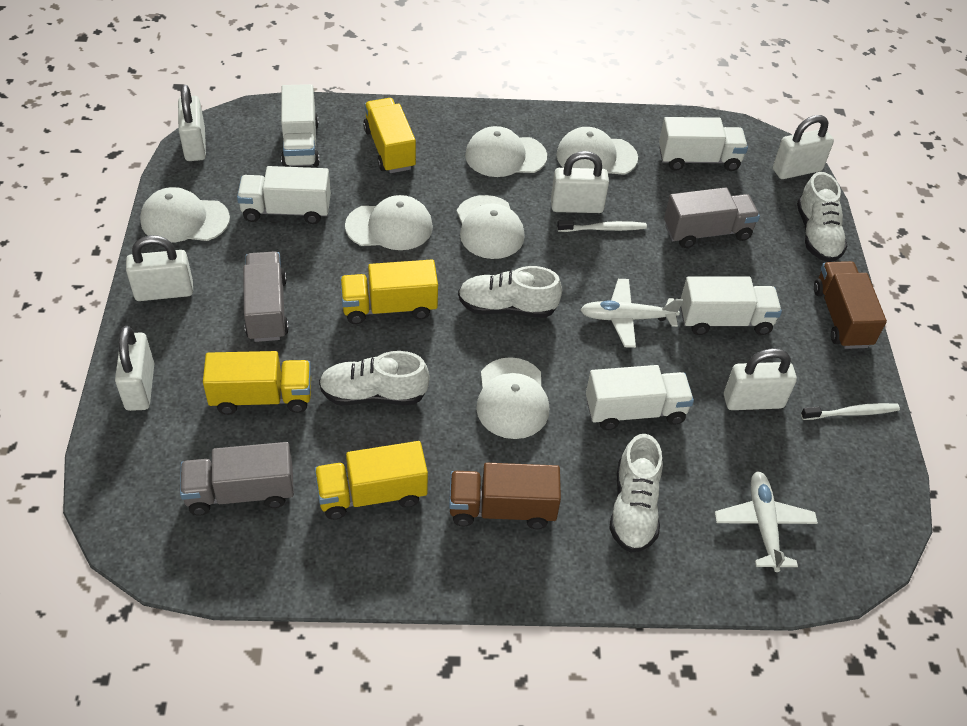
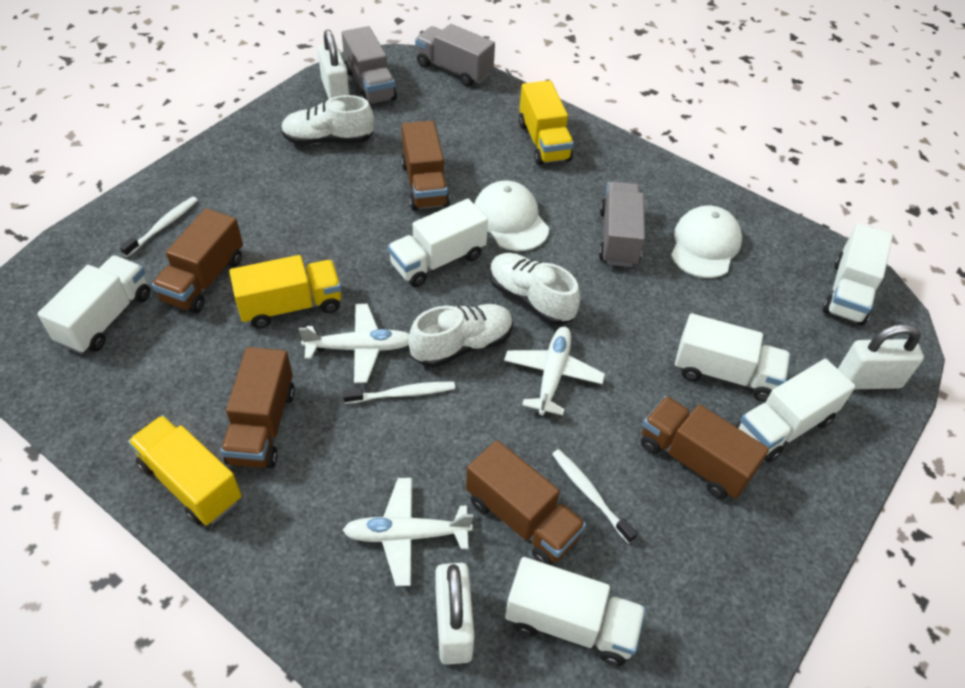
brown truck: [449,463,561,529] [814,261,887,349] = 2 -> [152,208,243,313] [221,347,295,468] [401,121,450,211] [466,440,586,565] [641,396,769,499] = 5
white cap: [140,187,230,243] [345,195,433,250] [457,195,525,259] [465,126,547,177] [476,357,549,439] [556,127,638,175] = 6 -> [474,181,549,251] [671,206,742,278] = 2
white padlock: [115,326,154,411] [126,235,193,301] [178,85,206,161] [551,151,609,213] [724,348,797,410] [773,115,834,179] = 6 -> [318,30,349,99] [435,563,475,665] [838,324,924,389] = 3
white plane: [580,279,683,348] [715,471,818,572] = 2 -> [299,304,409,383] [343,478,473,586] [504,327,605,415] = 3
white shoe: [319,351,430,405] [458,266,562,318] [609,434,663,553] [797,172,848,262] = 4 -> [281,95,374,145] [408,304,513,368] [490,253,580,325] = 3
white toothbrush: [557,220,647,232] [801,403,900,420] = 2 -> [120,197,198,257] [343,382,455,404] [552,449,637,544] = 3
white truck: [237,166,331,224] [281,84,320,167] [586,365,694,430] [659,117,748,171] [681,276,782,335] = 5 -> [38,255,150,354] [388,199,488,287] [505,557,646,666] [675,313,790,402] [736,359,856,462] [823,223,893,325] = 6
yellow truck: [203,351,311,415] [314,441,428,520] [340,260,438,324] [363,98,416,173] = 4 -> [128,415,242,525] [229,255,342,329] [519,80,574,165] = 3

